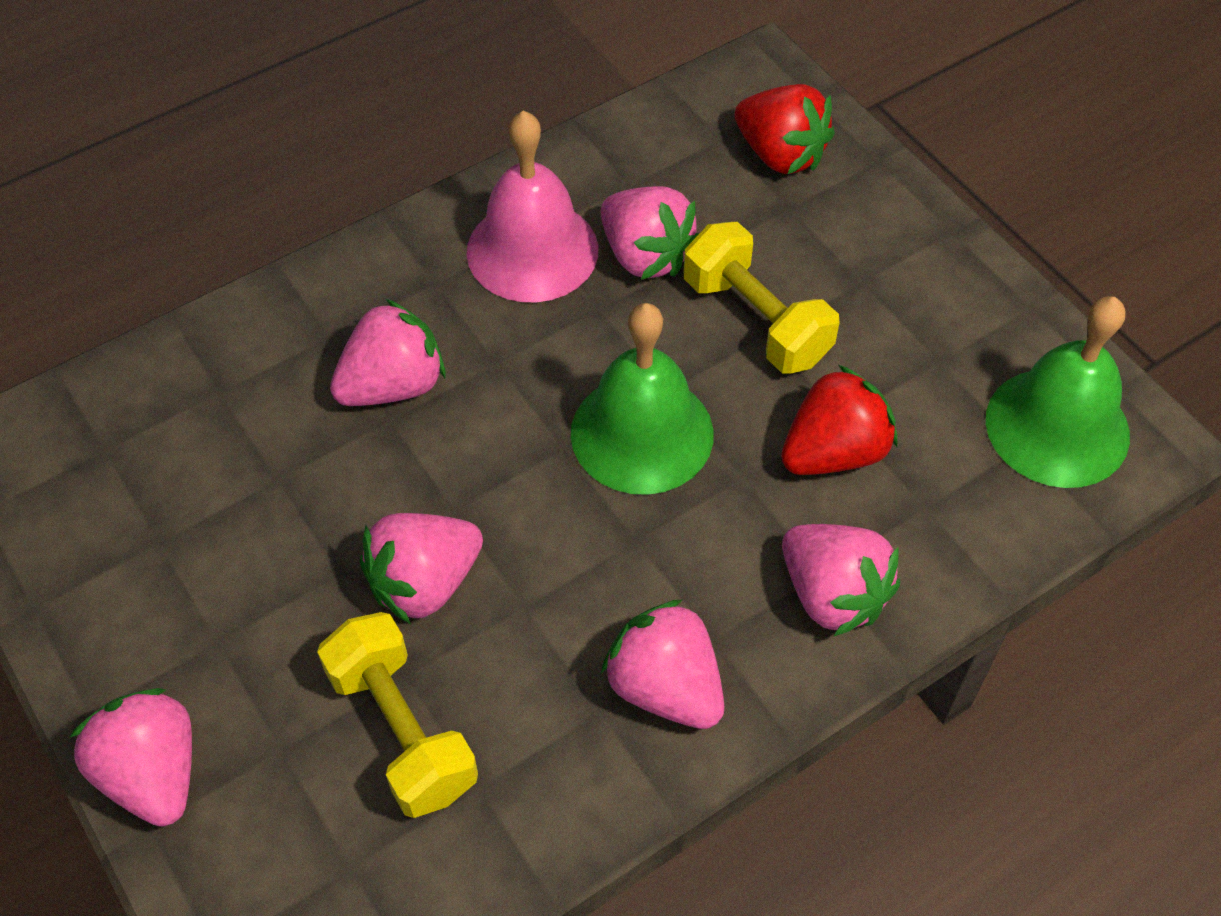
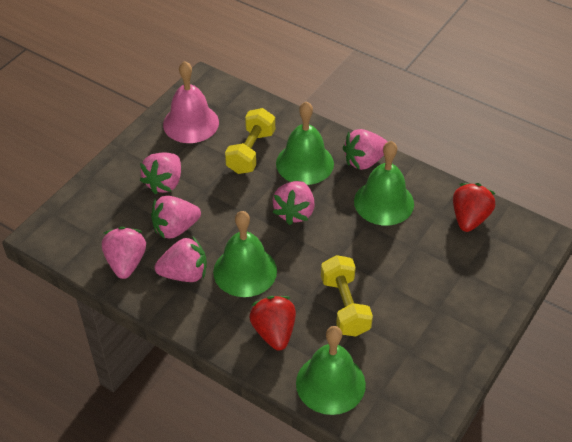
green bell: [571,303,713,495] [986,296,1130,488] = 2 -> [213,211,277,297] [276,101,334,185] [296,326,366,415] [354,141,414,226] = 4

